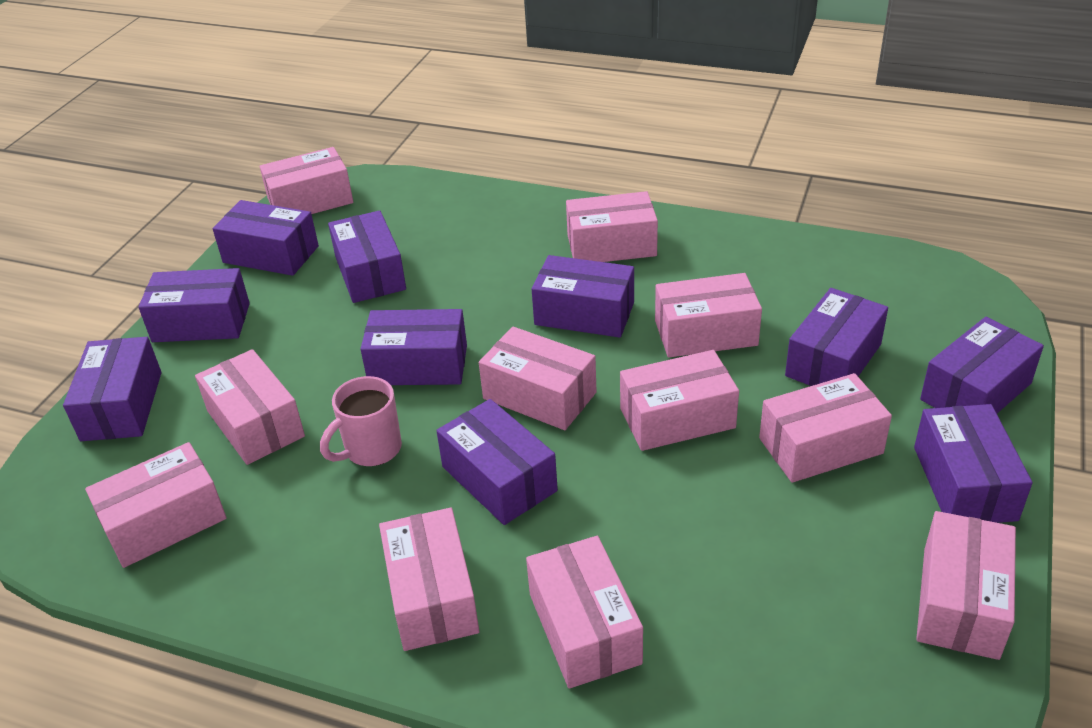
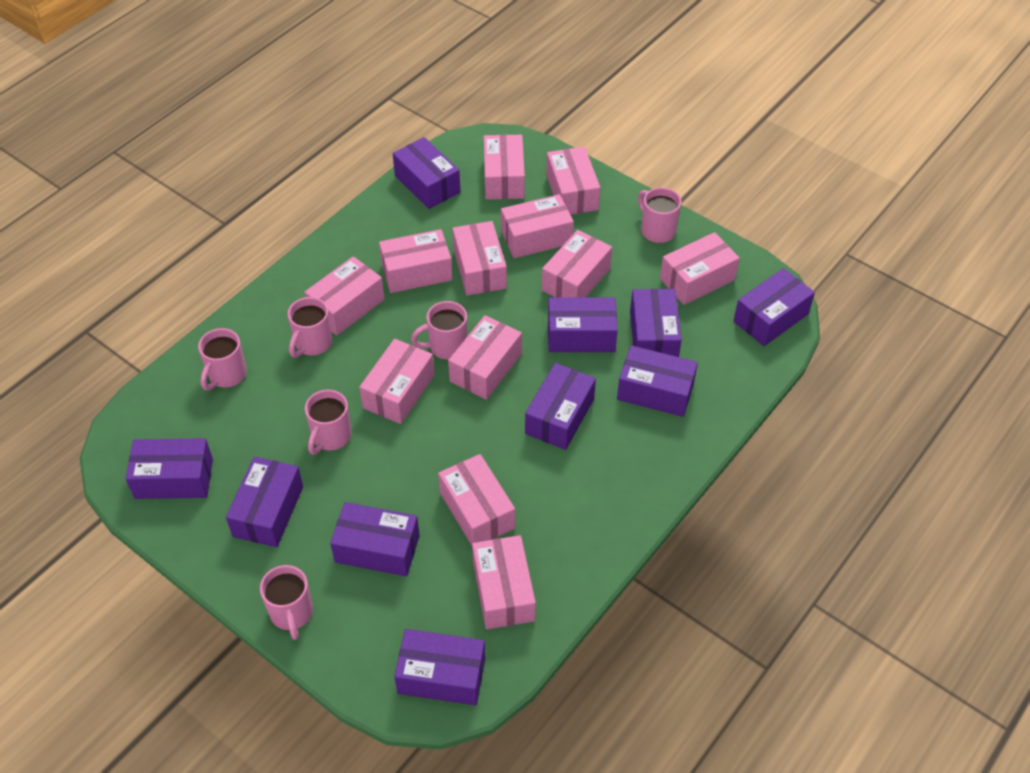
pink box: [85,442,226,568] [195,349,305,465] [260,147,353,214] [379,508,479,651] [479,327,597,430] [526,536,643,689] [566,191,658,262] [620,350,739,451] [655,273,762,357] [759,373,892,483] [916,511,1016,660] = 11 -> [305,256,385,335] [359,339,435,424] [379,229,453,293] [438,454,515,546] [448,315,522,399] [452,221,507,295] [472,535,536,629] [484,135,525,200] [501,194,574,258] [542,230,612,298] [546,146,601,215] [660,232,740,305] = 12
pink mug: [320,376,402,466] = 1 -> [198,328,247,390] [260,565,313,640] [288,297,332,358] [305,389,352,455] [411,301,467,360] [638,187,681,243] = 6

